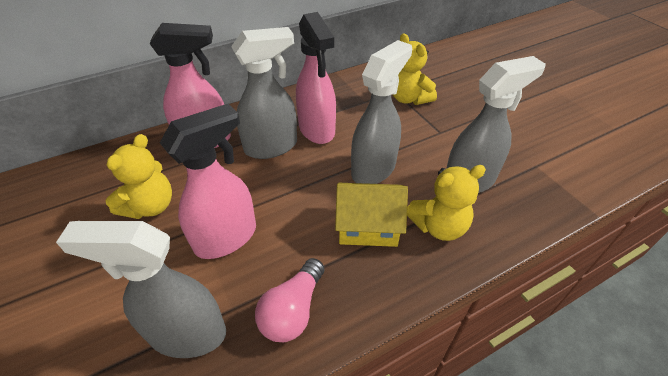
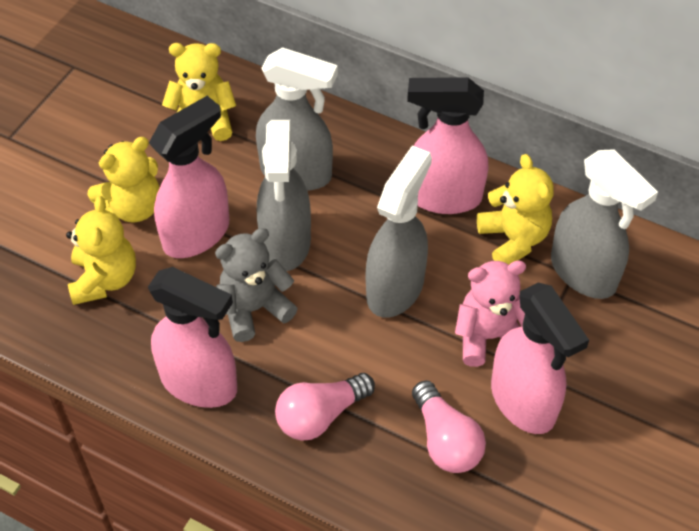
grey teddy bear: none = 0 -> [215,228,298,342] = 1
pink light bulb: [255,258,325,342] = 1 -> [275,373,375,441] [412,380,486,473] = 2
pink spray bottle: [150,23,231,148] [160,104,256,259] [296,12,336,144] = 3 -> [148,267,237,408] [149,96,229,258] [407,77,488,214] [491,283,589,434] = 4
pink teddy bear: none = 0 -> [455,260,526,367] = 1
yellow house: [335,183,408,247] = 1 -> none = 0
yellow teddy bear: [106,134,172,219] [392,33,437,105] [407,165,486,241] = 3 -> [66,196,136,305] [88,137,160,223] [162,43,236,141] [477,154,554,264] = 4

